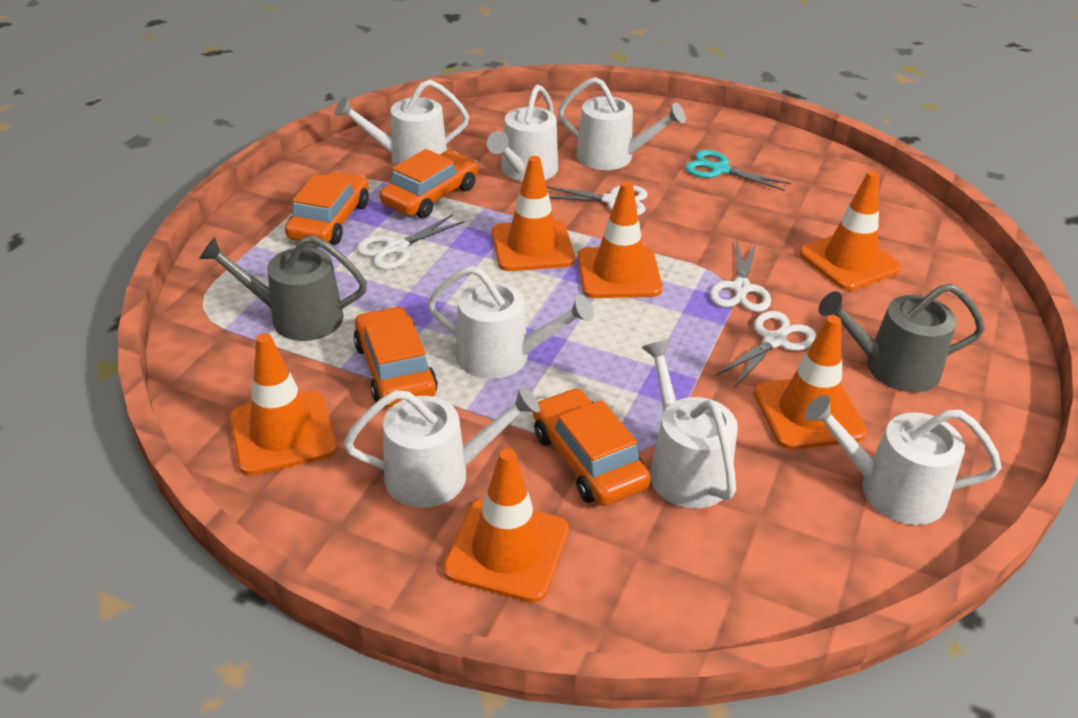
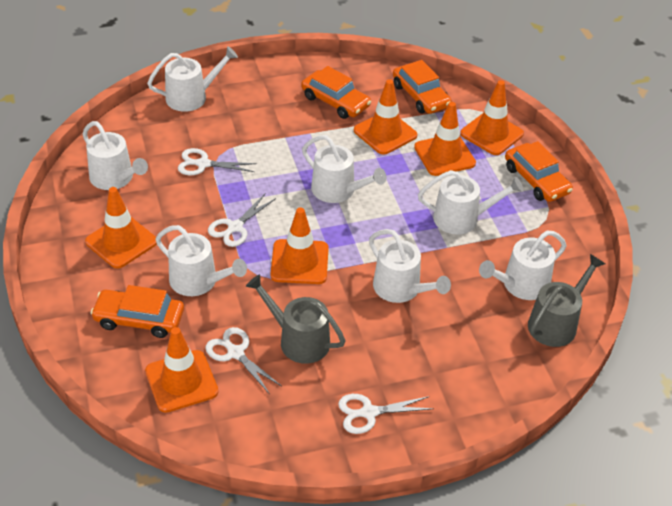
turquoise scissors: [685,150,791,191] = 1 -> none = 0

